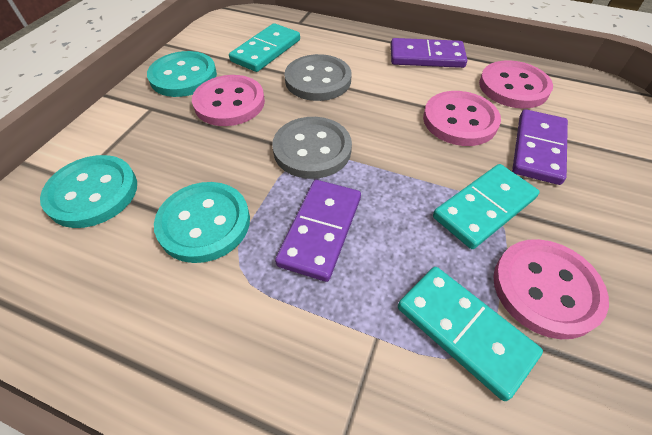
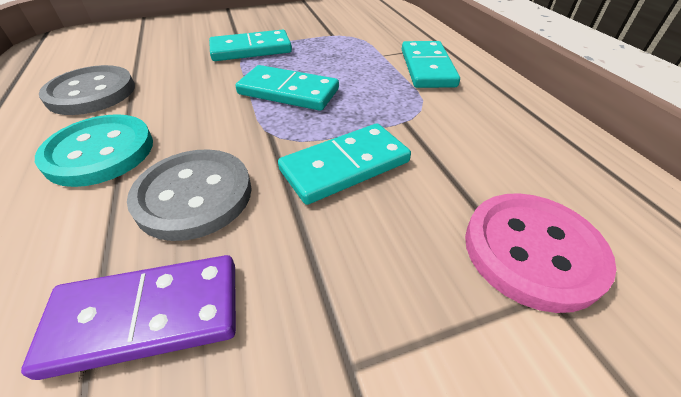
pink button: [192,75,265,126] [423,91,501,146] [479,60,553,109] [494,239,609,339] = 4 -> [465,193,617,313] = 1
purple domino: [275,180,361,282] [391,38,467,68] [512,109,568,185] = 3 -> [21,255,236,380] = 1
turquoise button: [40,155,137,228] [147,51,217,97] [154,182,250,263] = 3 -> [35,114,153,187] = 1
turquoise domino: [229,23,300,72] [398,267,543,401] [433,164,540,249] = 3 -> [209,30,292,61] [236,65,339,111] [278,123,411,205] [402,41,460,88] = 4

